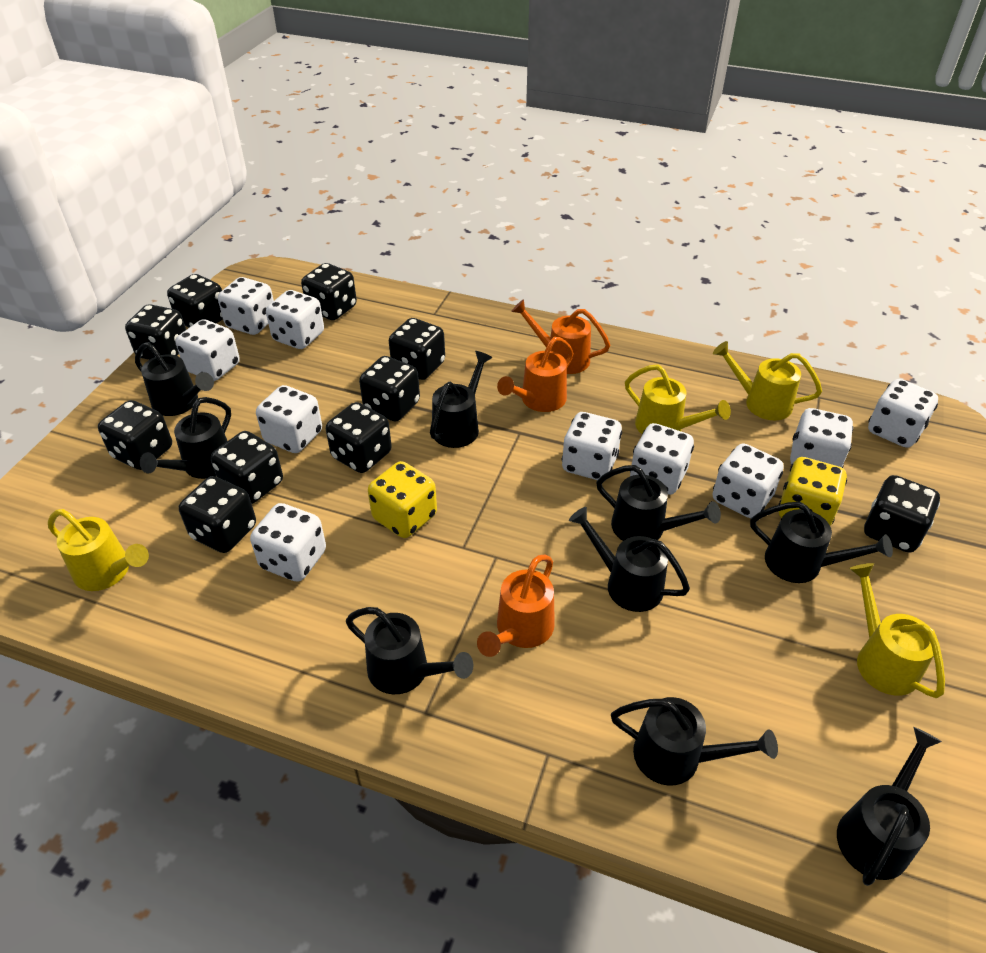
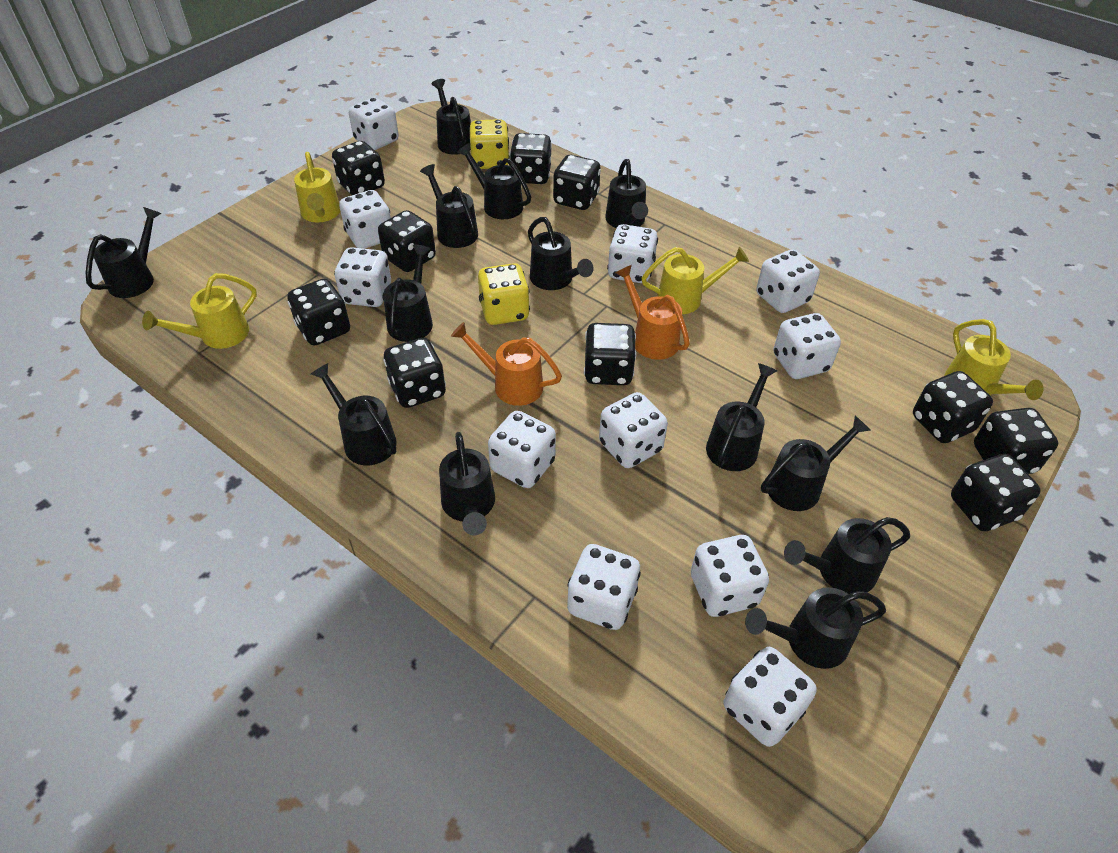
black watering can: [135,342,214,416] [140,397,231,479] [346,607,474,694] [430,351,493,448] [569,507,690,612] [596,465,721,541] [611,697,778,785] [750,502,893,583] [837,727,942,886] = 9 -> [86,207,162,298] [311,363,397,465] [383,245,433,342] [420,164,478,248] [431,79,471,155] [439,432,495,536] [457,143,531,219] [528,217,594,290] [605,159,648,228] [706,363,777,471] [745,587,886,669] [761,415,871,511] [784,517,910,594] = 13
orange watering can: [477,554,555,657] [497,337,573,412] [511,299,610,374] = 3 -> [451,322,562,406] [615,265,690,360] = 2
white dice: [175,319,240,381] [218,277,274,335] [250,503,326,582] [256,385,322,453] [266,290,324,349] [562,412,622,480] [630,423,694,495] [712,444,784,518] [790,408,853,468] [868,379,938,448] = 10 -> [334,247,391,307] [339,190,391,249] [349,98,399,150] [488,411,556,488] [567,544,641,630] [599,392,668,468] [607,224,658,283] [691,535,769,617] [723,647,816,747] [756,249,820,313] [773,313,841,379] = 11

